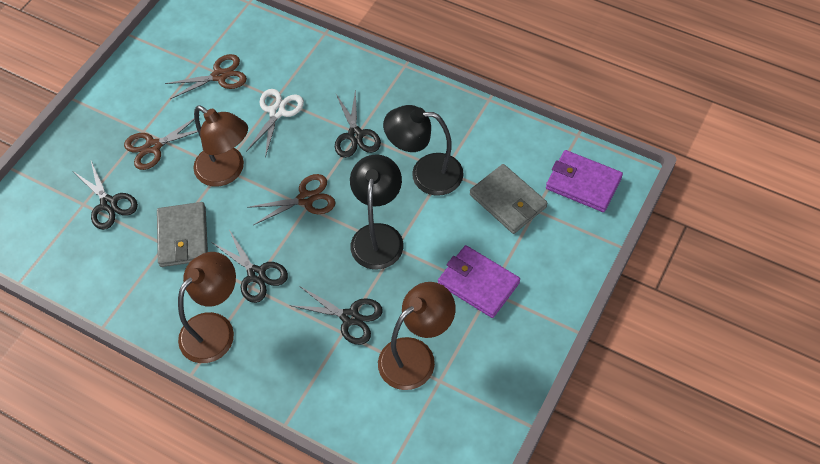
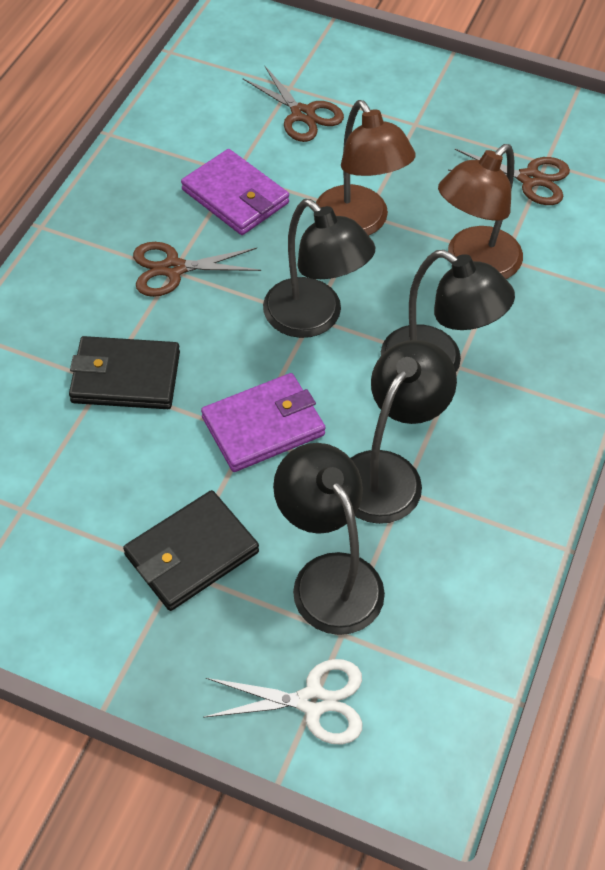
black lamp: [350,155,403,270] [383,105,463,196] = 2 -> [263,199,375,338] [273,443,385,635] [351,340,457,524] [381,250,515,372] = 4
black scissors: [73,161,138,230] [211,230,288,303] [289,286,383,345] [335,89,381,158] = 4 -> none = 0
black wallet: none = 0 -> [69,336,180,409] [123,490,259,611] = 2
brown lamp: [178,252,236,363] [193,105,248,187] [378,282,456,390] = 3 -> [316,100,416,236] [438,144,523,279] = 2
grey wallet: [157,202,208,267] [470,164,547,234] = 2 -> none = 0

